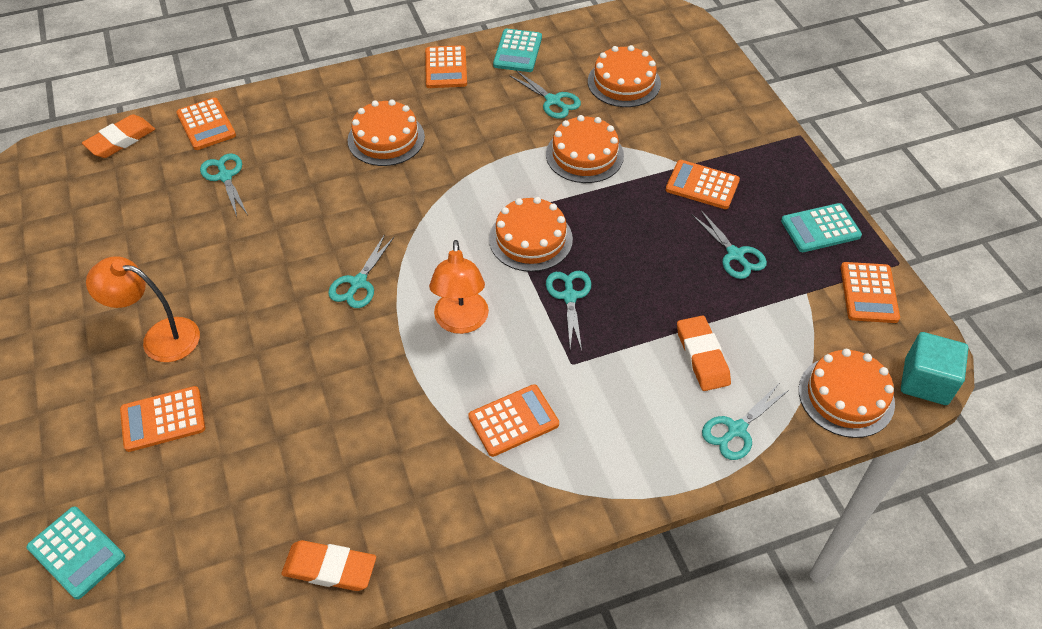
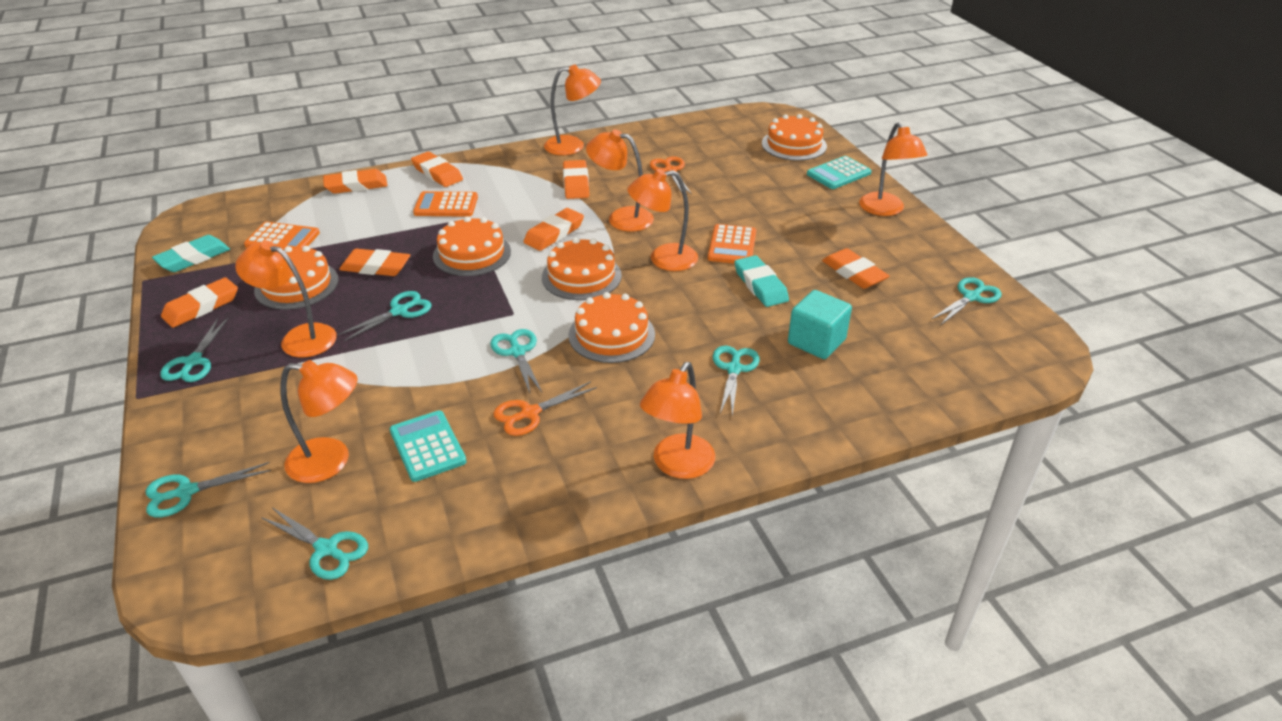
orange calculator: [120,386,205,452] [176,98,236,150] [425,45,467,88] [468,384,559,457] [666,160,740,209] [841,262,900,323] = 6 -> [244,222,320,250] [413,191,478,217] [708,224,756,263] = 3
orange eraser: [82,114,155,158] [281,540,376,591] [677,315,731,391] = 3 -> [161,277,238,328] [323,169,387,194] [339,249,410,276] [411,151,463,187] [524,208,584,251] [563,160,589,199] [822,248,889,289] = 7
orange lamp: [86,256,200,362] [429,240,489,334] = 2 -> [235,241,337,357] [280,360,358,483] [544,65,601,155] [586,129,654,232] [627,169,698,271] [640,362,715,479] [859,122,927,216] = 7
orange scissors: none = 0 -> [493,381,597,436] [650,156,692,195] = 2
turquoise calculator: [27,506,125,599] [493,29,542,72] [781,203,862,252] = 3 -> [390,410,467,482] [807,156,872,189] = 2
turquoise eraser: none = 0 -> [152,235,230,272] [734,255,789,307] = 2
turquoise scissors: [200,153,248,216] [328,234,394,308] [509,70,581,119] [546,271,591,350] [692,209,767,279] [702,384,790,460] = 6 -> [145,462,271,518] [160,318,228,382] [261,507,368,580] [338,291,432,341] [490,329,542,393] [713,346,760,416] [931,277,1002,325] = 7

